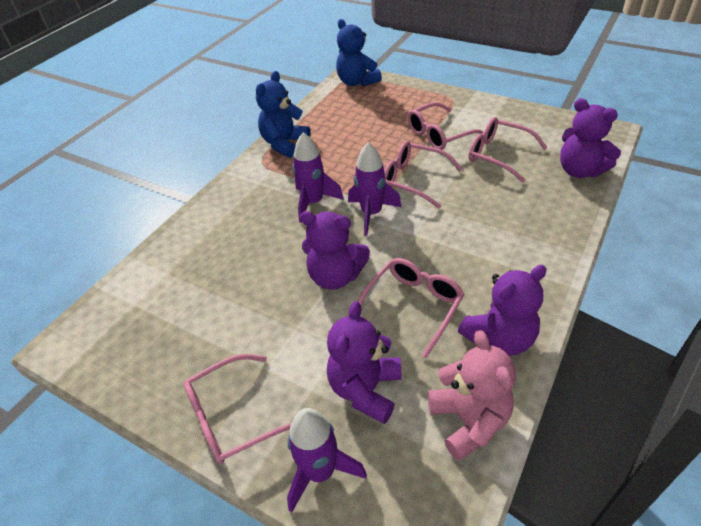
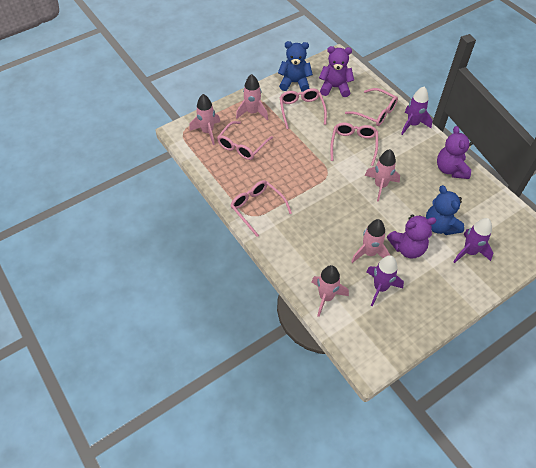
pink rocket: none = 0 -> [189,94,220,145] [236,74,268,121] [312,265,349,317] [351,219,390,263] [365,149,400,202] = 5
pink teddy bear: [428,330,516,461] = 1 -> none = 0
purple teddy bear: [300,211,370,290] [327,301,402,424] [458,265,547,356] [560,98,621,178] = 4 -> [319,46,354,97] [387,215,436,259] [437,126,473,179] = 3

